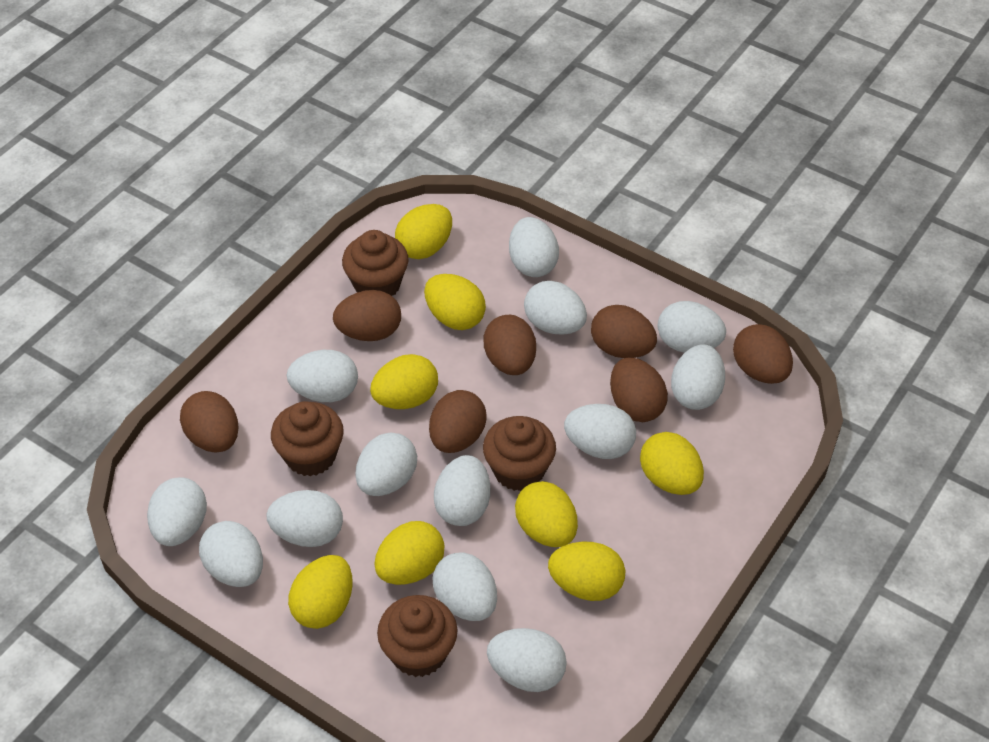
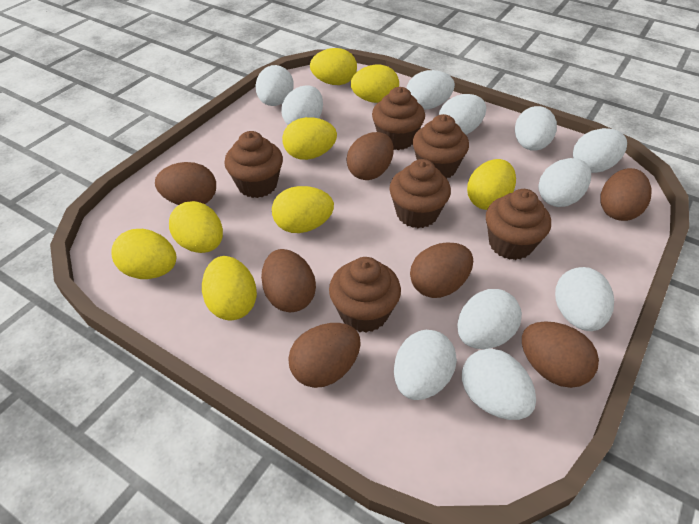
brown cupcake: [271,401,344,476] [342,230,408,296] [377,595,457,677] [483,416,556,491] = 4 -> [224,131,283,198] [329,257,401,333] [372,87,425,150] [389,159,451,228] [413,114,469,179] [486,189,551,260] = 6
white egg: [147,477,207,546] [199,521,263,587] [266,490,343,547] [287,350,358,402] [355,432,417,496] [432,552,497,621] [434,455,490,526] [487,628,567,692] [509,217,559,277] [524,281,587,335] [564,404,636,459] [658,301,726,353] [671,344,725,410] = 13 -> [255,65,294,106] [281,85,323,125] [394,330,457,400] [407,70,455,110] [439,94,486,135] [457,289,522,349] [462,348,536,420] [515,106,557,151] [538,158,591,207] [555,267,614,331] [573,128,627,173] = 11

